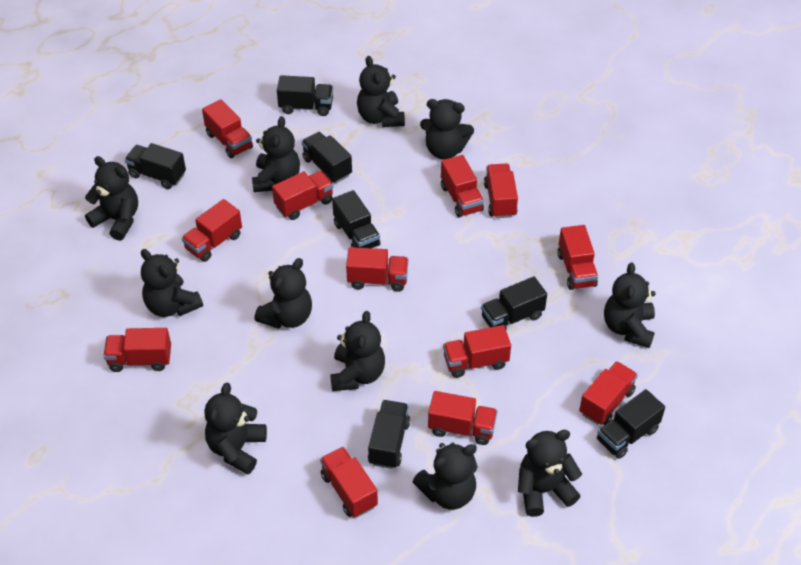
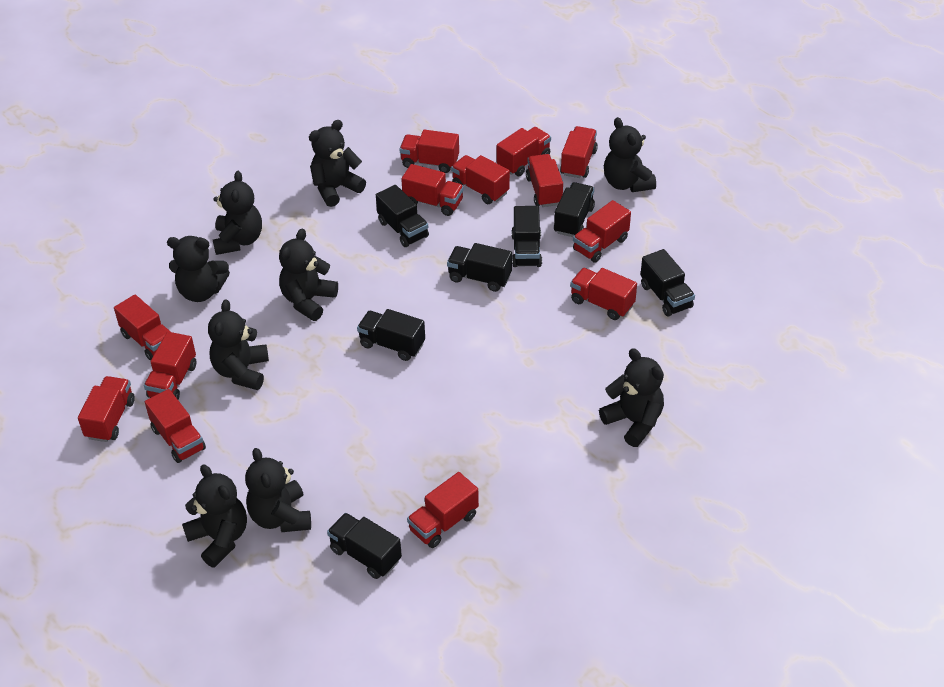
black teddy bear: [85,156,138,241] [141,249,203,317] [204,383,267,474] [252,116,300,192] [254,258,312,329] [330,311,385,391] [357,56,405,127] [413,442,477,510] [420,99,474,159] [518,430,582,517] [604,262,655,348] = 11 -> [167,236,230,302] [182,464,247,568] [208,299,269,390] [213,171,262,255] [245,448,311,532] [279,229,338,321] [309,120,366,207] [599,348,664,447] [604,117,656,192] = 9
red truck: [104,328,171,372] [182,199,242,262] [202,99,253,158] [272,171,334,220] [320,447,378,517] [346,247,408,292] [428,391,498,445] [441,155,484,218] [443,325,511,378] [484,164,518,218] [557,225,598,290] [579,361,638,425] = 12 -> [78,376,135,442] [114,295,170,361] [144,332,196,399] [145,389,206,463] [399,130,459,173] [401,164,464,216] [407,472,479,548] [451,155,510,204] [497,127,551,176] [526,154,563,207] [560,126,598,178] [570,268,637,320] [573,200,631,263] = 13

